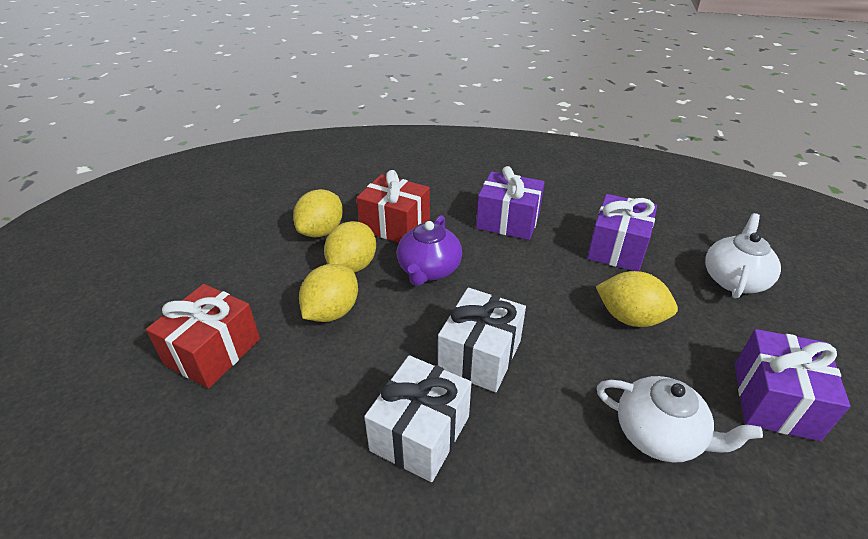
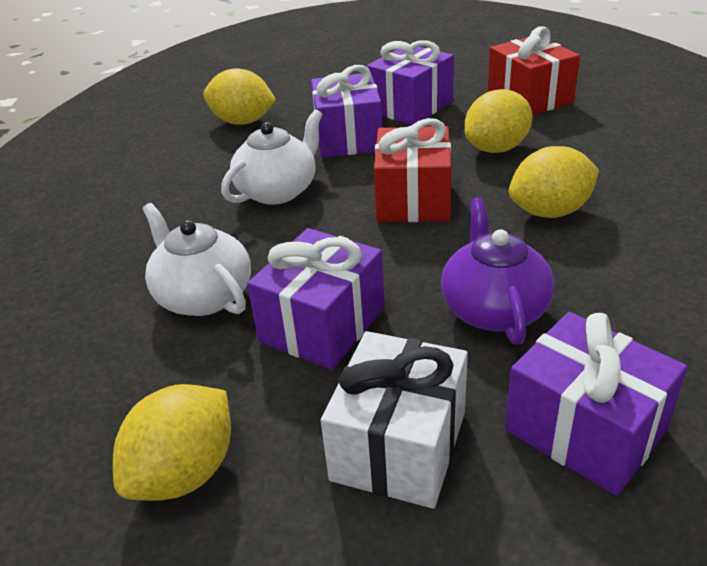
purple gift: [476,166,545,240] [587,194,657,271] [735,329,851,441] = 3 -> [247,228,385,370] [311,65,382,158] [366,40,454,125] [505,312,687,496] = 4
white gift: [364,355,472,482] [438,288,526,392] = 2 -> [321,331,468,509] = 1

